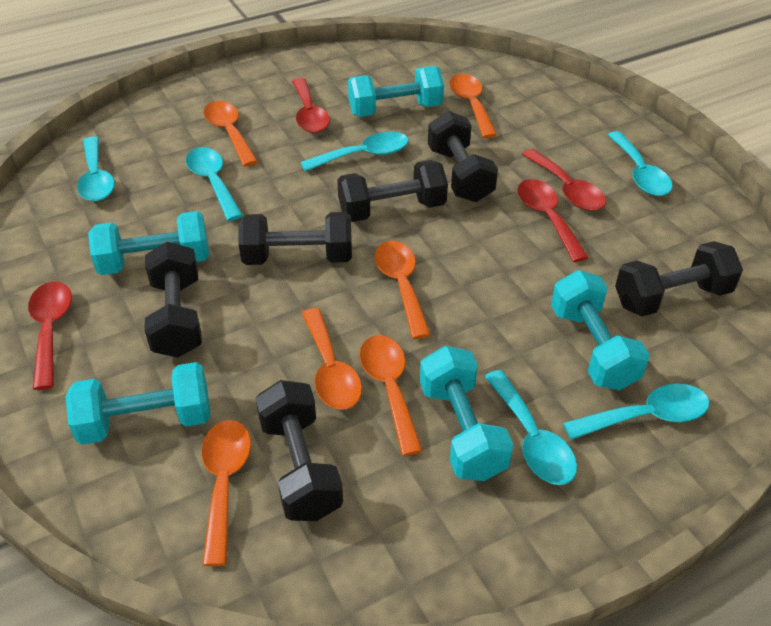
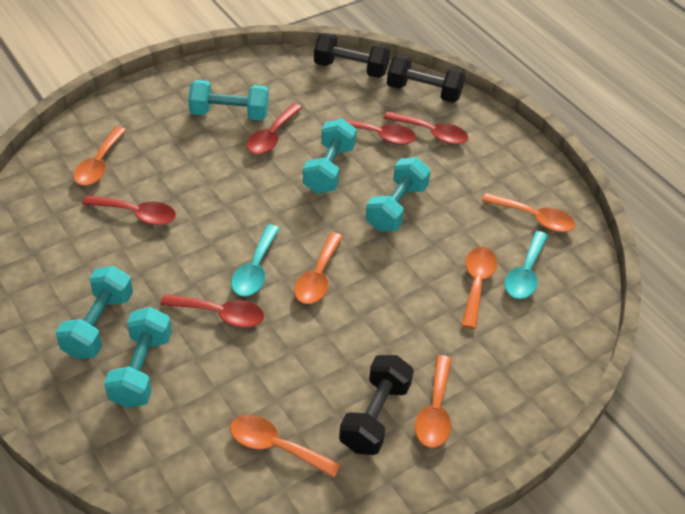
black dumbbell: [145,242,202,358] [239,212,352,265] [256,380,343,521] [337,160,448,222] [428,111,498,202] [615,241,743,316] = 6 -> [314,33,390,78] [339,355,414,455] [387,55,465,103] = 3
red spoon: [28,281,72,390] [292,78,330,133] [518,179,589,262] [522,149,606,211] = 4 -> [82,195,176,225] [160,294,264,328] [247,103,302,154] [330,118,416,145] [383,111,468,145] = 5
turquoise spoon: [77,137,115,202] [186,147,243,221] [300,132,409,172] [484,370,577,485] [563,384,710,440] [608,131,673,196] = 6 -> [231,225,280,296] [505,231,548,299] = 2

